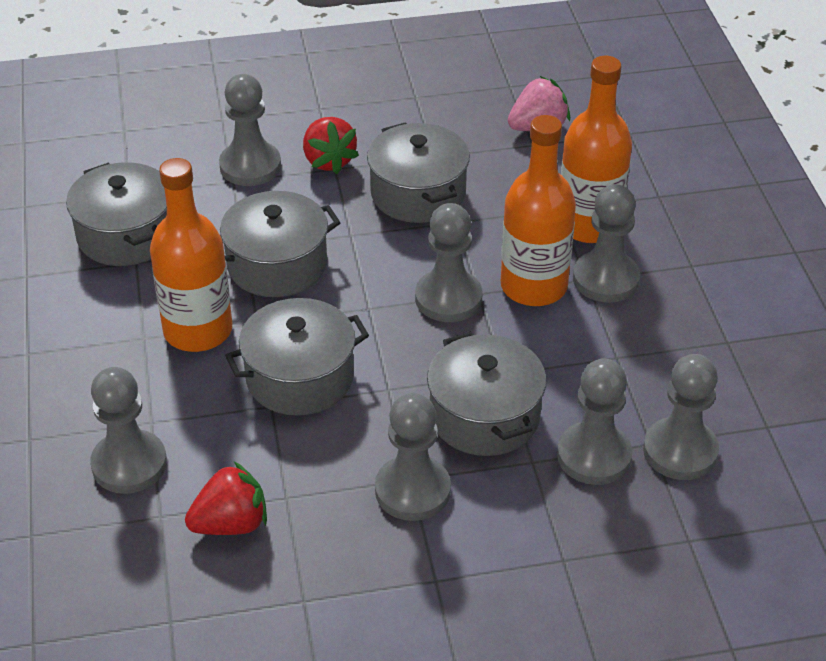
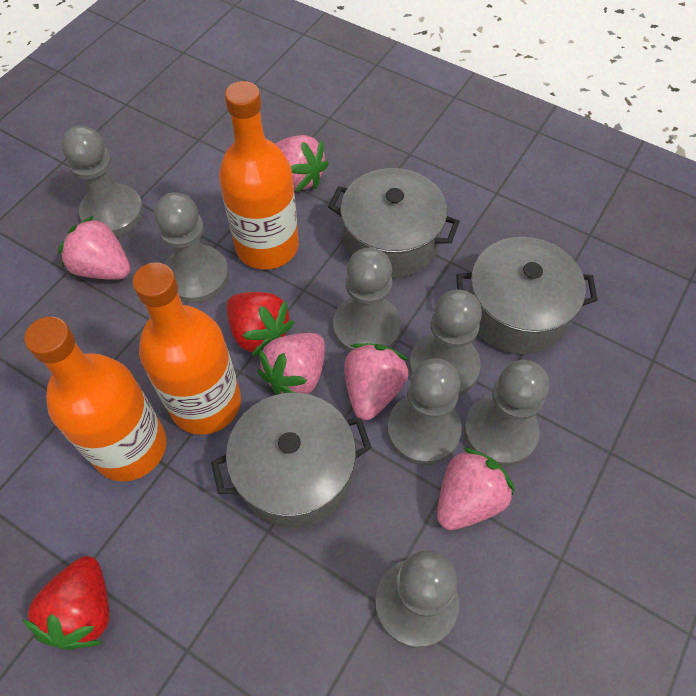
grey pot: [66,162,167,266] [220,191,341,297] [225,298,369,416] [367,122,470,223] [427,332,547,456] = 5 -> [211,393,372,528] [328,168,460,278] [456,237,598,354] = 3
pink strawberry: [508,76,570,131] = 1 -> [58,216,131,280] [257,333,325,395] [275,135,329,192] [344,343,409,420] [437,448,515,530] = 5

